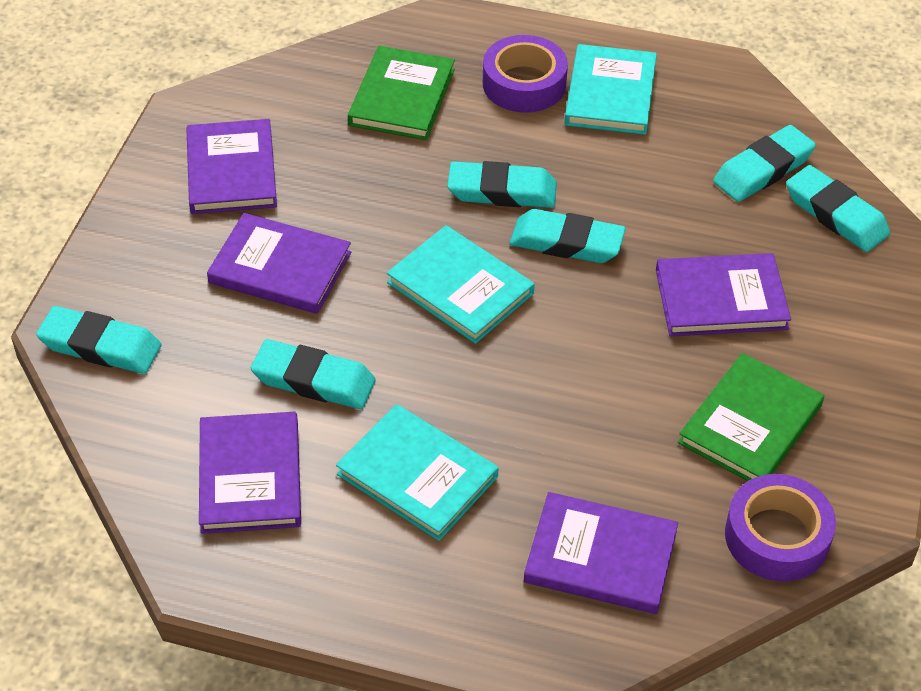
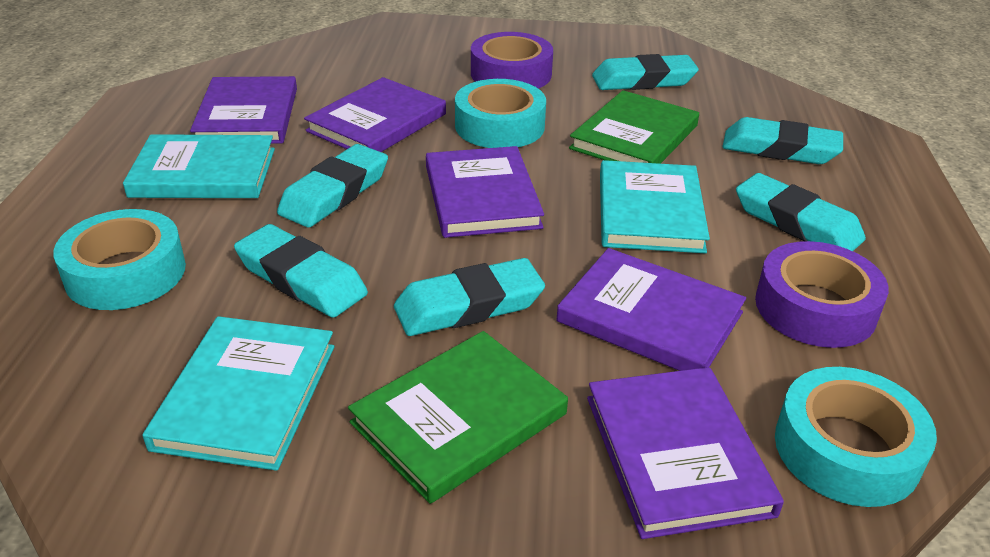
turquoise tape: none = 0 -> [53,209,186,310] [455,79,546,148] [775,367,937,507] = 3

